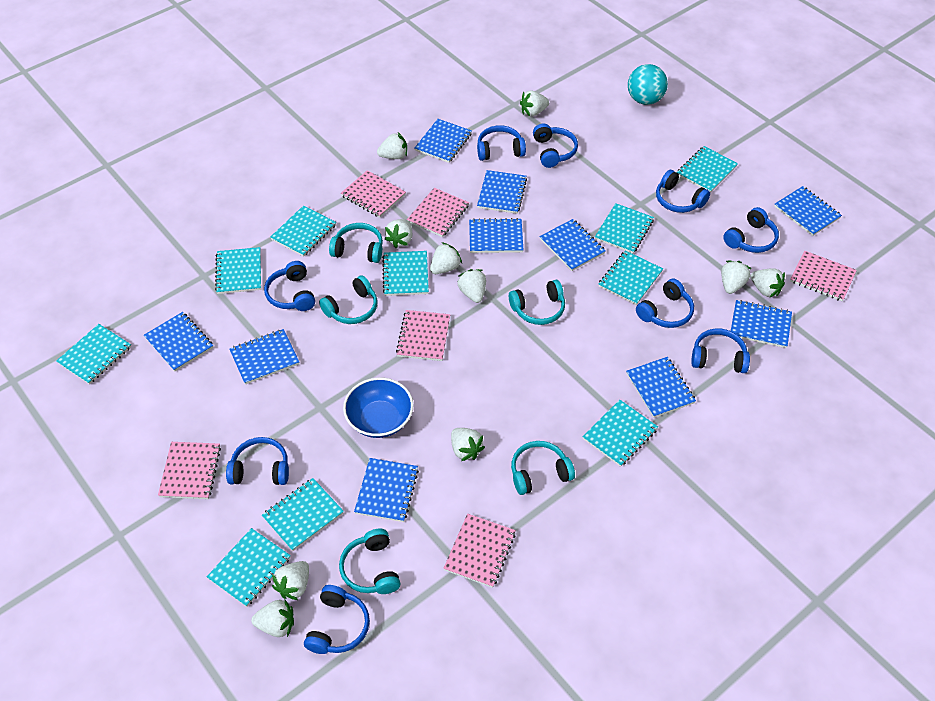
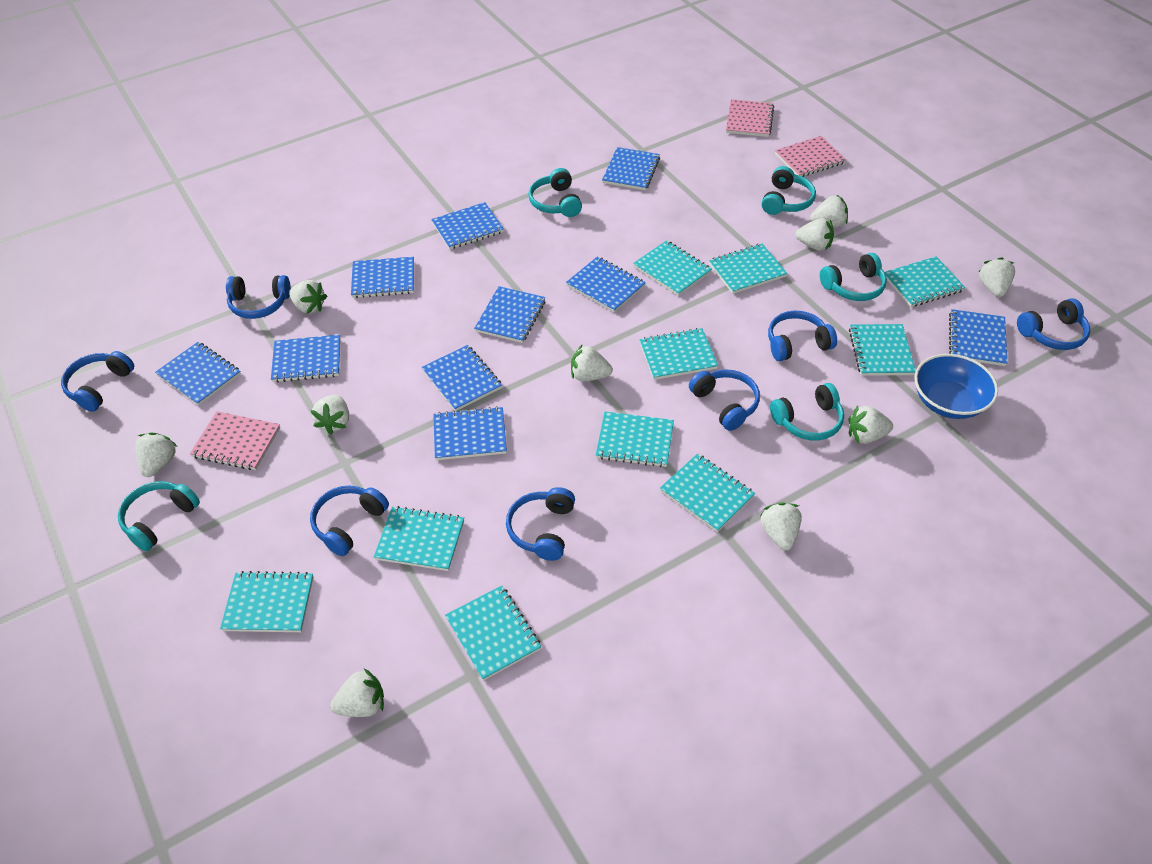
blue headphones: [226,437,289,485] [264,261,315,311] [304,585,370,654] [477,125,526,161] [533,124,578,168] [636,279,694,328] [656,170,710,213] [691,329,750,373] [723,207,779,253] = 9 -> [61,351,134,412] [226,275,291,319] [310,485,389,556] [506,487,575,561] [689,369,760,431] [768,310,837,361] [1017,298,1090,350] = 7
pink notebook: [158,442,221,499] [341,170,406,218] [396,310,450,361] [407,188,469,237] [443,514,516,588] [790,251,857,301] = 6 -> [190,411,280,470] [726,99,774,137] [775,136,846,177] = 3
turquoise ball: [628,64,668,105] = 1 -> none = 0

